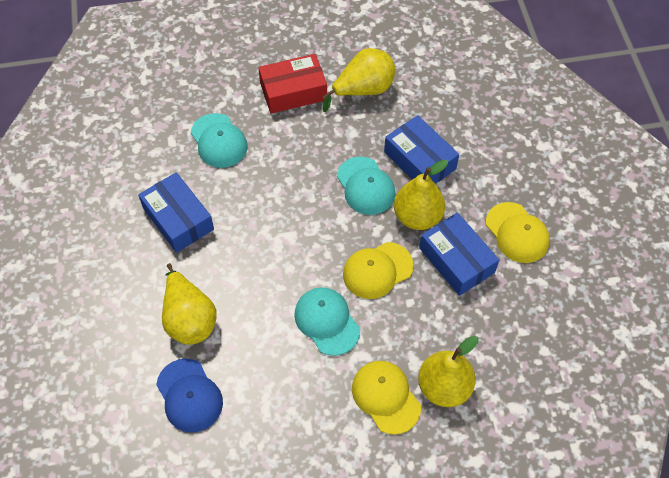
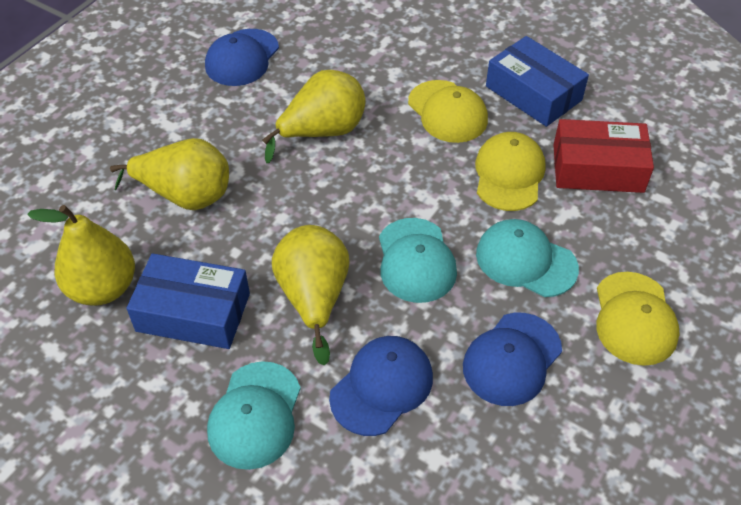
blue box: [138,172,214,253] [384,115,459,184] [419,212,499,296] = 3 -> [126,253,250,349] [486,36,589,127] = 2
blue cap: [156,358,223,433] = 1 -> [205,29,279,86] [329,336,433,436] [463,313,562,406] = 3

